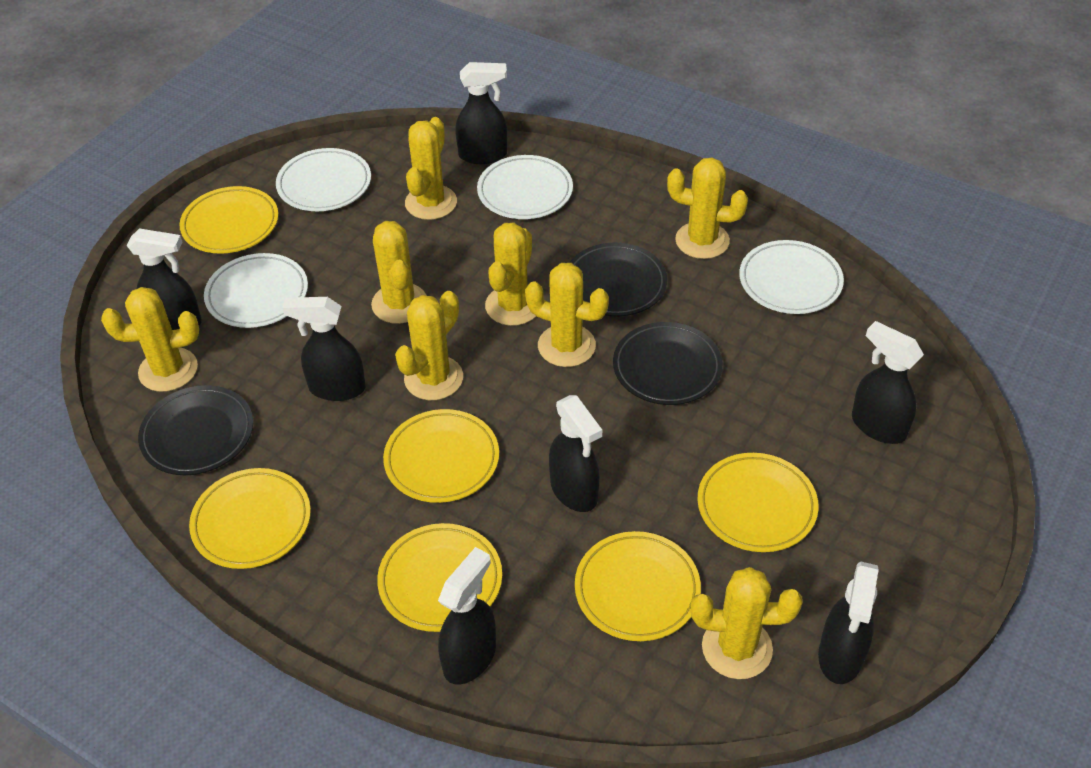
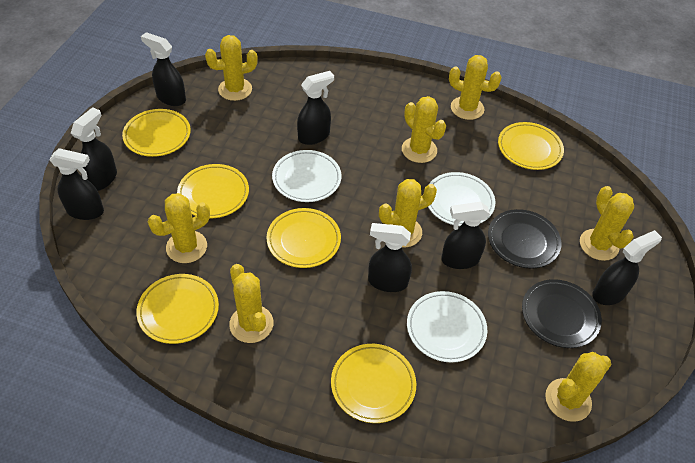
black plate: [138,385,253,475] [569,242,667,317] [613,322,723,405] = 3 -> [488,209,561,268] [522,279,602,348] = 2
white plate: [204,253,308,328] [276,148,371,211] [477,155,573,219] [739,240,844,314] = 4 -> [272,150,342,202] [407,291,487,362] [428,172,495,226] = 3

